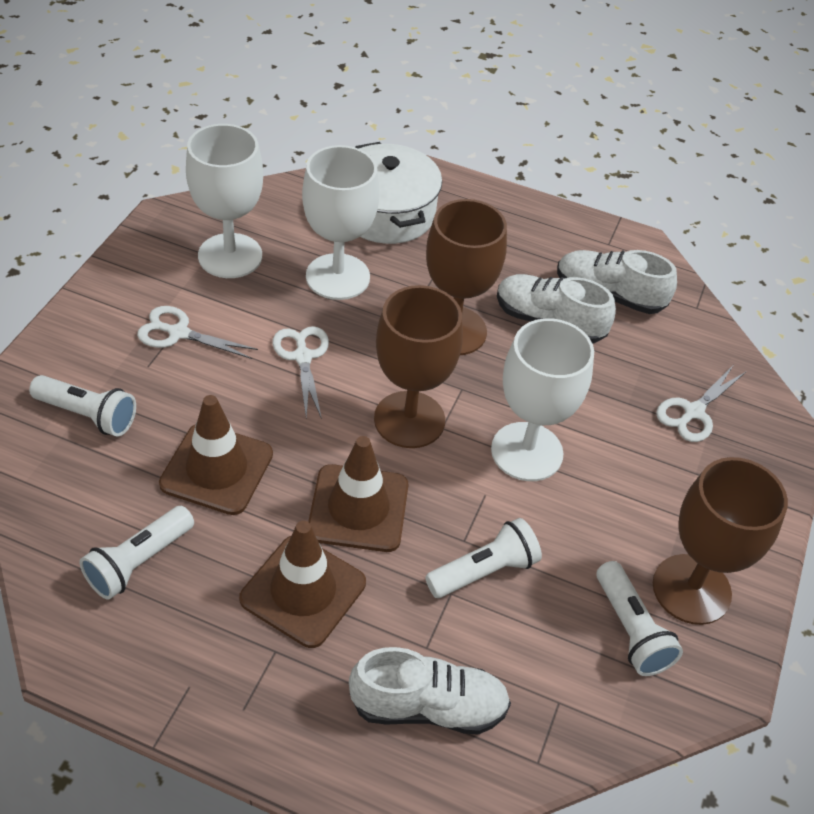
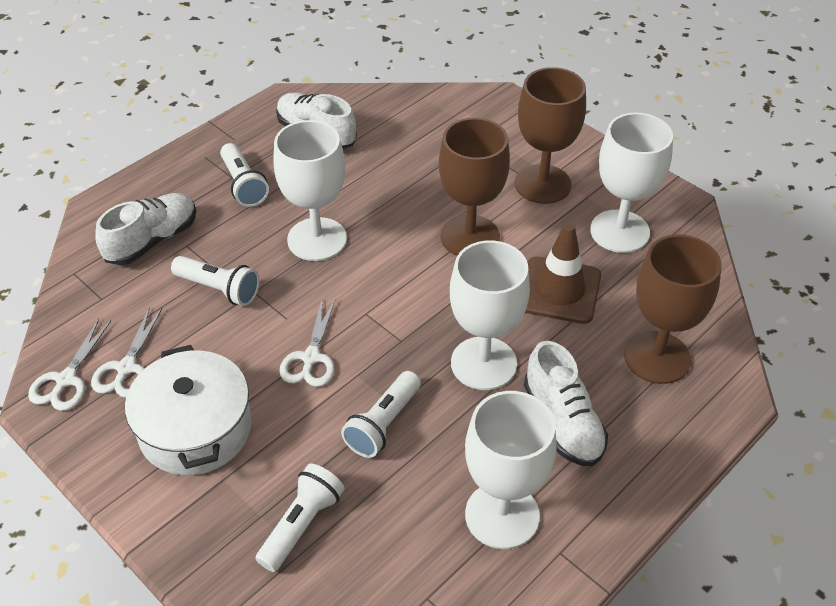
brown traffic cone: [159,395,273,515] [239,521,366,648] [308,436,408,552] = 3 -> [525,223,601,324] = 1
white goblet: [186,124,263,278] [302,145,379,300] [491,318,594,481] = 3 -> [273,120,347,261] [450,240,530,390] [465,391,557,549] [590,112,673,253] = 4

